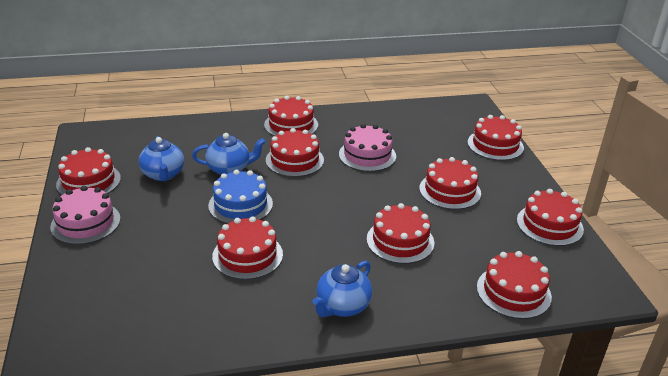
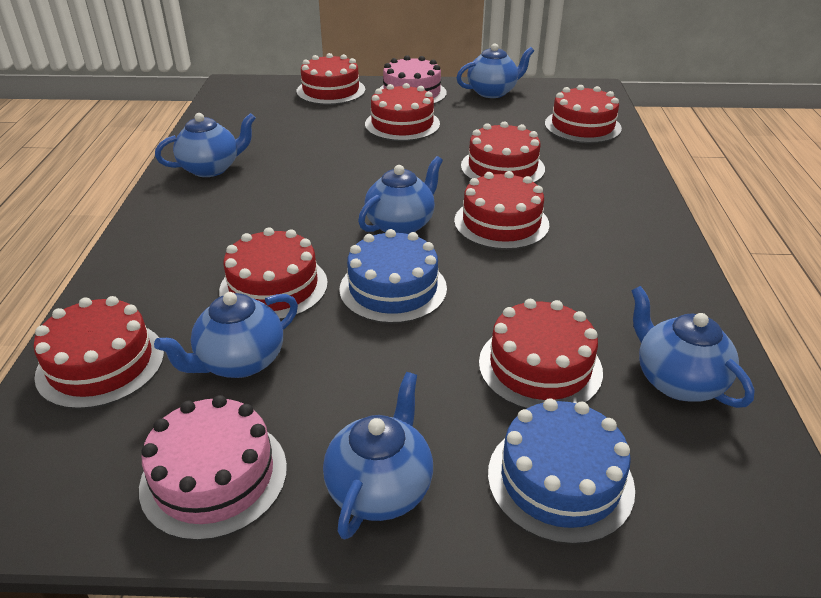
blue cake: [208,170,273,224] = 1 -> [339,229,447,324] [488,398,635,545] = 2
blue teapot: [139,136,184,181] [192,133,266,175] [312,261,372,317] = 3 -> [154,292,298,378] [155,113,256,177] [323,372,433,540] [358,156,443,234] [456,43,534,98] [631,286,755,408] = 6
red cake: [56,147,121,195] [212,216,283,280] [264,96,318,136] [266,128,324,177] [367,203,434,264] [419,157,481,210] [468,115,524,161] [477,251,552,319] [517,189,584,246] = 9 -> [33,296,164,409] [219,227,328,320] [297,53,365,105] [365,83,440,141] [454,171,549,250] [461,121,545,183] [479,299,603,409] [545,85,622,143] = 8

